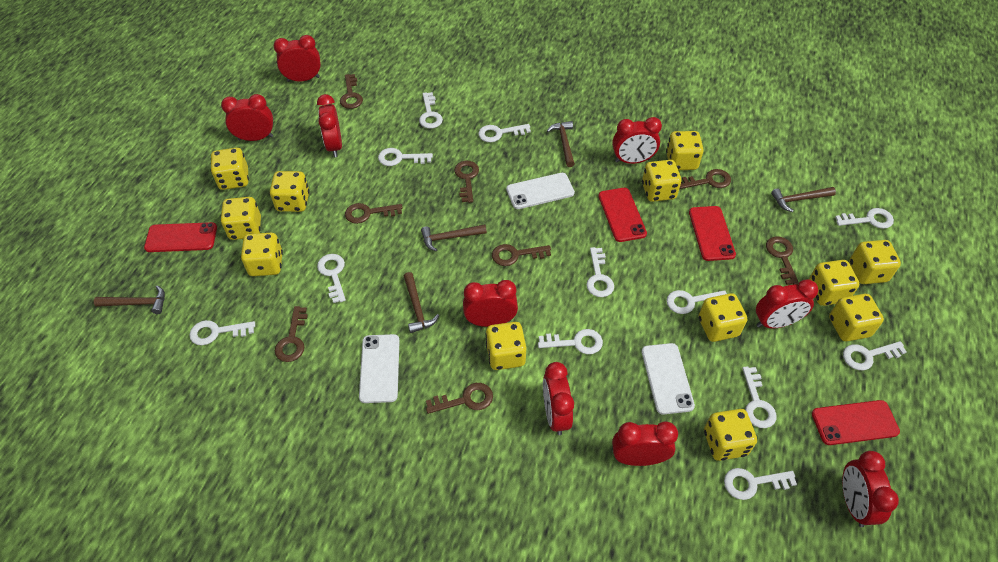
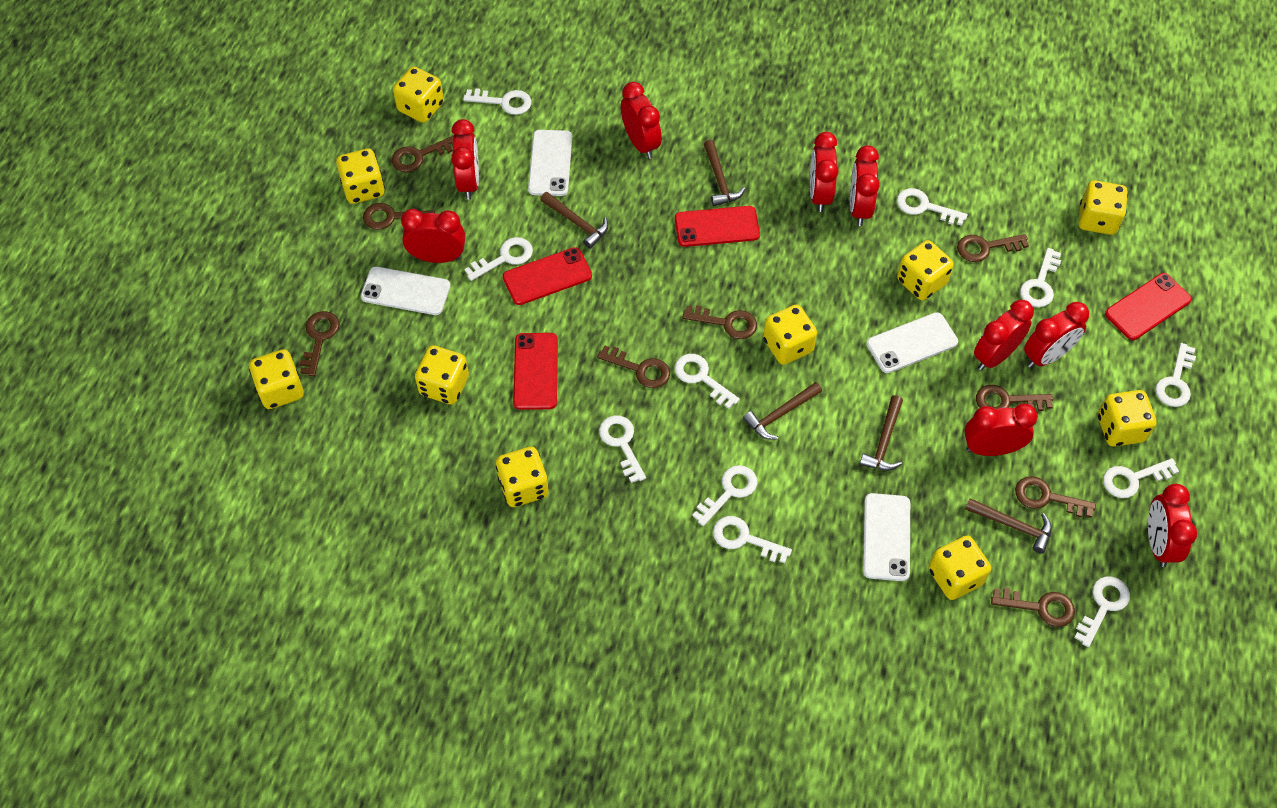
brown key: [275,306,307,362] [340,74,363,109] [345,203,403,224] [426,383,493,414] [454,161,479,203] [492,244,551,266] [679,169,731,189] [766,236,799,285] = 8 -> [300,311,340,376] [363,203,435,230] [391,135,454,172] [597,345,670,388] [683,305,757,339] [957,234,1029,262] [976,385,1053,411] [991,588,1075,627] [1015,476,1096,518] = 9
white key: [189,320,255,345] [317,254,346,303] [378,148,433,166] [419,92,443,129] [478,124,531,142] [538,329,603,354] [586,247,614,297] [666,290,727,314] [724,468,797,500] [742,366,777,428] [835,208,894,229] [843,341,907,370] = 12 -> [463,88,532,115] [464,237,533,281] [599,415,646,483] [674,354,740,409] [693,465,757,526] [713,516,792,563] [897,188,968,226] [1020,248,1061,307] [1074,576,1130,647] [1103,458,1179,498] [1155,343,1196,407] = 11
white phone: [359,334,400,403] [506,173,575,209] [642,343,695,415] = 3 -> [361,266,451,315] [528,130,572,196] [863,493,910,581] [867,312,958,373] = 4
yellow dice: [211,148,249,190] [221,197,261,240] [241,233,283,276] [270,171,310,212] [485,322,526,370] [642,160,681,202] [666,131,704,170] [698,293,747,342] [704,409,757,461] [808,260,859,306] [829,294,884,341] [849,240,901,284] = 12 -> [249,349,304,409] [336,148,385,204] [393,66,444,123] [415,345,469,405] [496,447,549,507] [763,305,817,365] [897,240,954,301] [929,535,991,600] [1079,180,1128,235] [1098,390,1157,447] = 10

